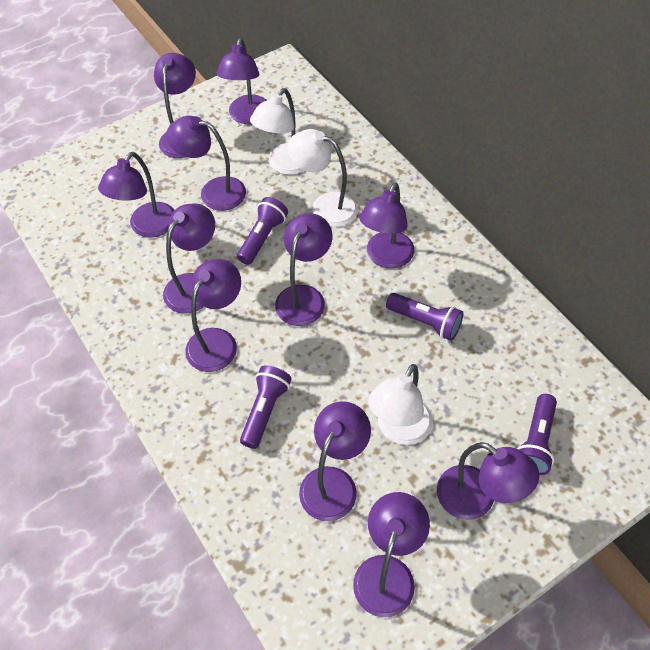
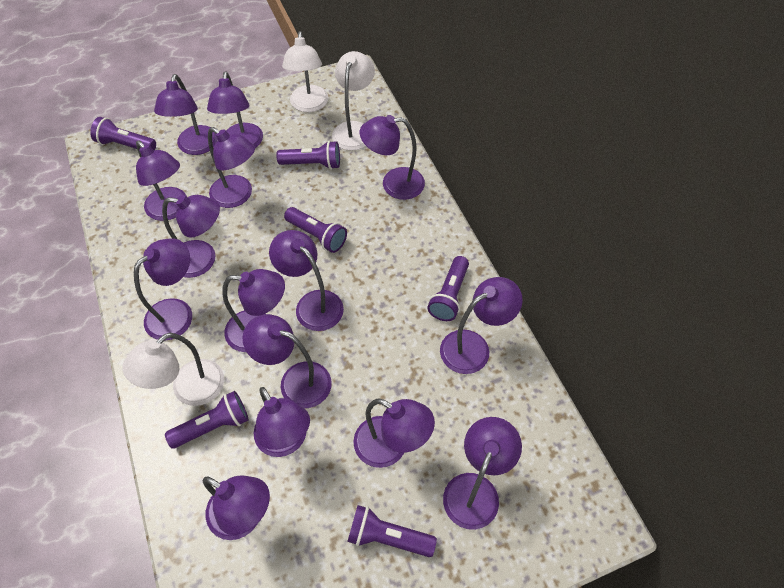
purple flashlight: [237,197,288,265] [240,366,292,449] [386,293,463,341] [517,394,557,475] = 4 -> [90,117,156,150] [165,391,248,448] [276,141,340,169] [284,207,347,253] [347,505,437,557] [427,256,469,321] = 6
purple lamp: [98,152,174,238] [154,53,196,158] [163,203,215,314] [166,116,246,211] [185,259,241,372] [217,38,267,124] [275,213,332,326] [299,401,371,521] [353,492,430,617] [359,182,414,269] [437,442,539,520] = 11 -> [134,238,192,341] [136,141,187,221] [154,74,218,155] [162,195,220,278] [203,476,270,540] [207,71,263,148] [208,127,255,208] [222,269,285,352] [243,314,332,408] [254,387,310,457] [269,230,344,331] [353,399,435,468] [360,115,425,200] [440,277,523,374] [443,417,522,530] = 15

